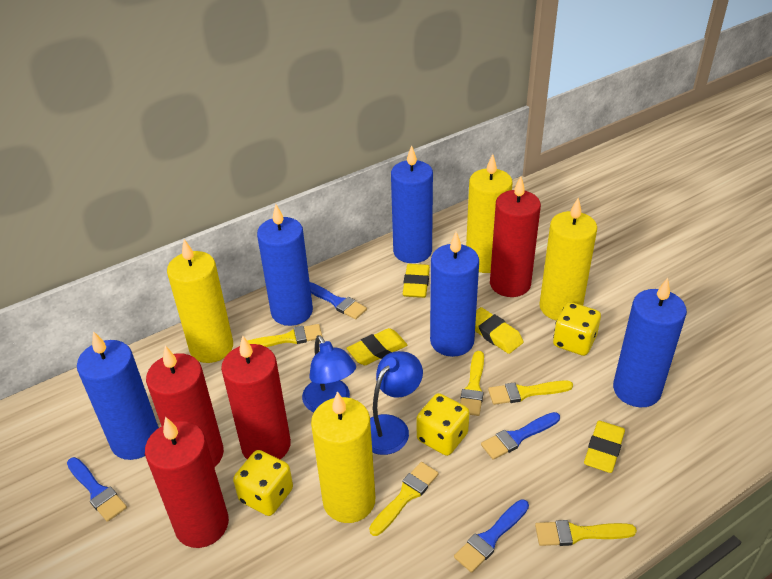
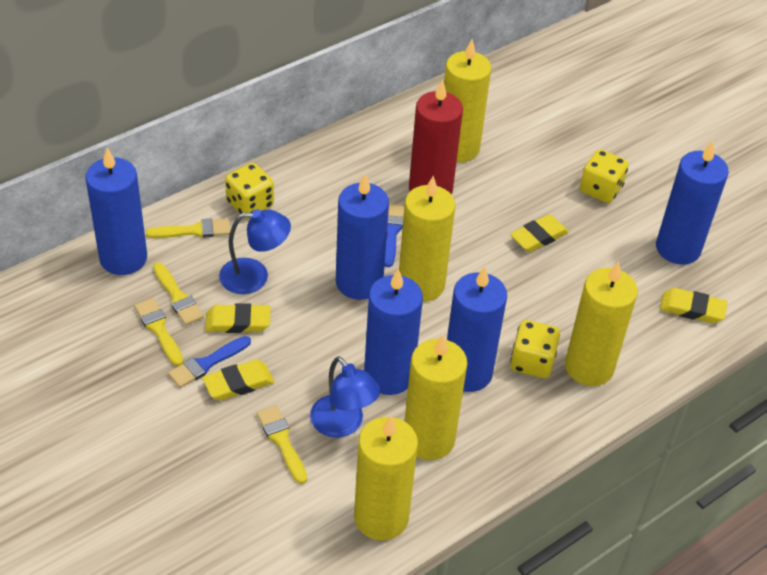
blue brush: [67,457,127,522] [310,282,367,320] [454,499,529,573] [481,412,560,460] = 4 -> [168,336,251,388] [384,204,404,267] = 2
red candle: [145,417,229,548] [146,346,224,468] [221,336,291,460] [490,176,541,297] = 4 -> [409,80,463,195] = 1
yellow brush: [248,324,322,347] [369,462,439,536] [460,351,484,416] [488,380,573,405] [535,520,637,546] = 5 -> [134,298,183,366] [146,219,230,238] [153,263,204,325] [256,405,307,484] = 4
yellow candle: [167,239,233,363] [311,391,375,523] [466,154,513,273] [540,198,597,320] = 4 -> [354,415,418,541] [399,176,455,302] [405,335,467,460] [444,40,491,162] [565,261,638,386] = 5

